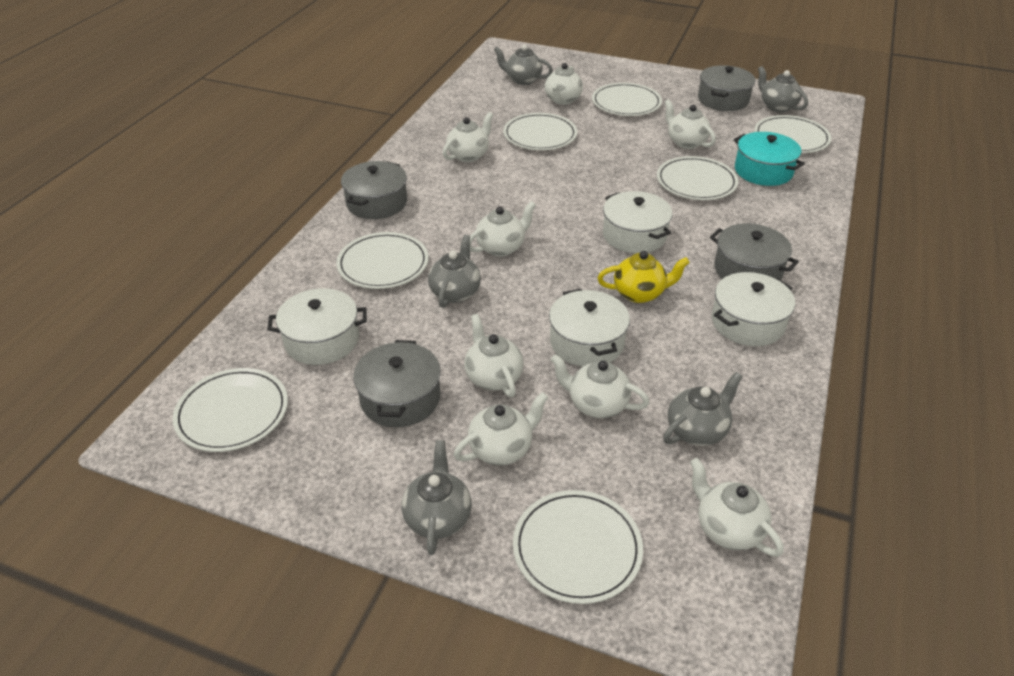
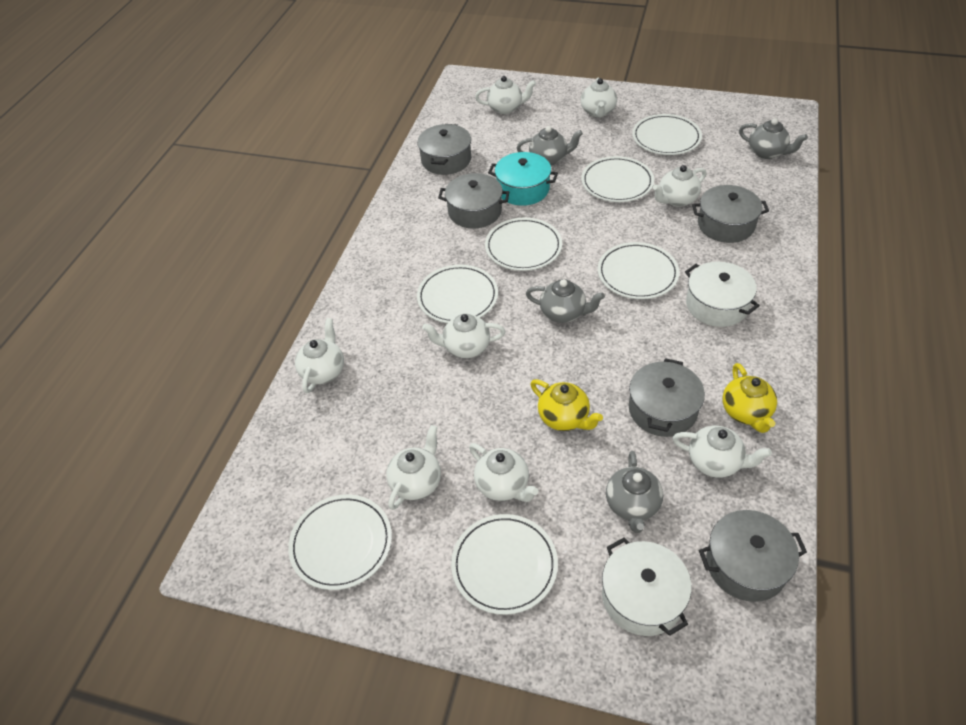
grey pot: [341,161,407,219] [353,340,441,427] [698,65,755,111] [710,223,799,280] = 4 -> [417,124,471,175] [438,173,509,228] [629,358,705,437] [692,185,769,243] [699,510,807,602] = 5
grey teapot: [402,440,472,555] [428,235,481,308] [494,44,553,85] [663,372,743,446] [758,66,808,113] = 5 -> [517,126,583,166] [526,279,605,323] [606,451,663,533] [739,118,808,159] = 4
white pot: [267,288,367,365] [549,289,630,367] [603,191,673,253] [712,272,795,346] = 4 -> [602,537,692,636] [685,262,760,327] = 2
yellow teapot: [598,251,690,303] = 1 -> [530,379,603,431] [723,363,777,433] = 2

